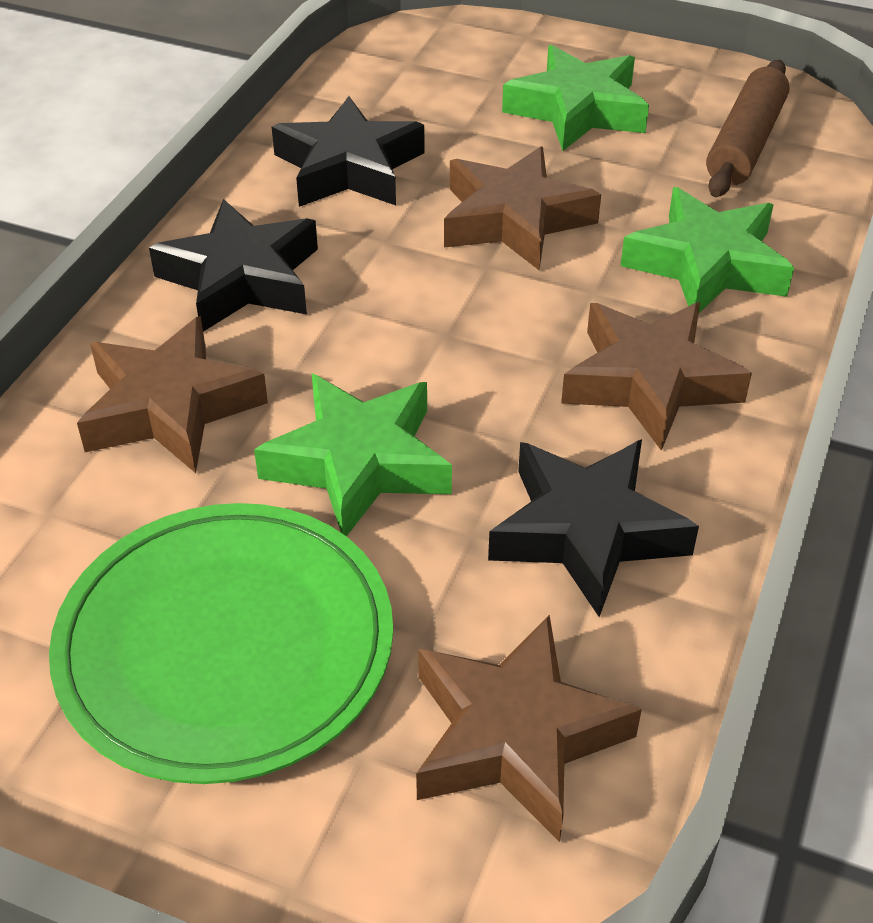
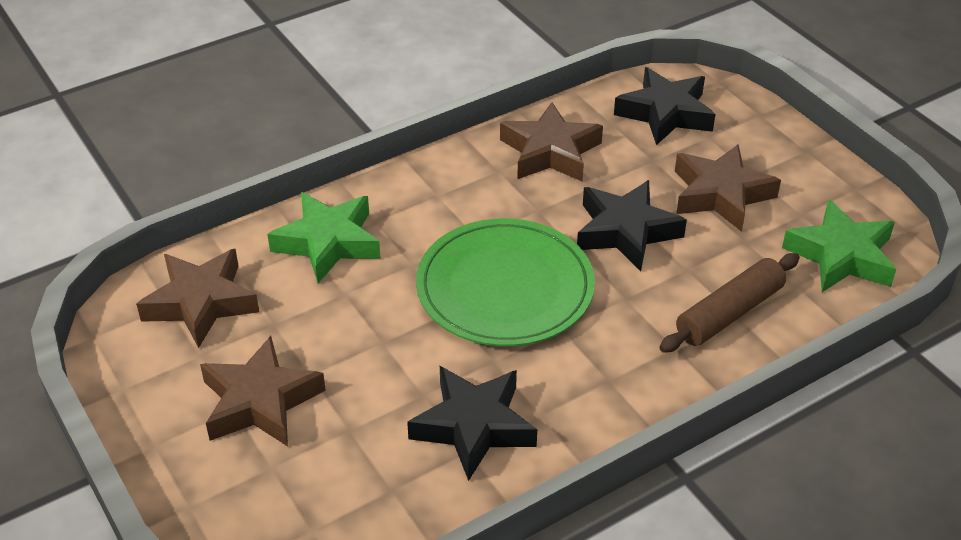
green star: [254,374,452,537] [502,45,649,151] [621,187,794,313] = 3 -> [267,192,381,283] [782,199,896,292] = 2

